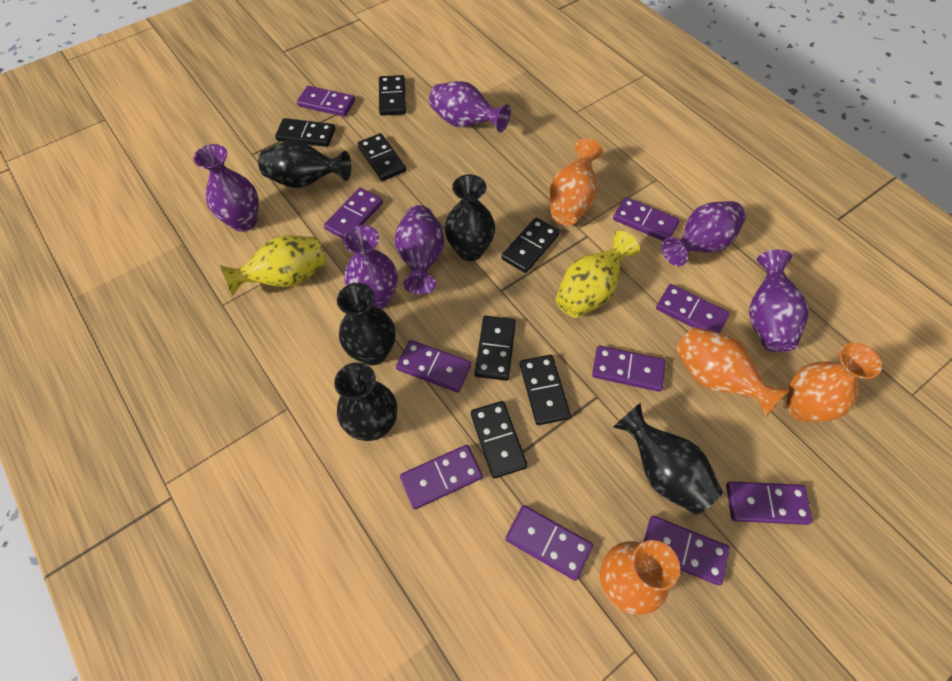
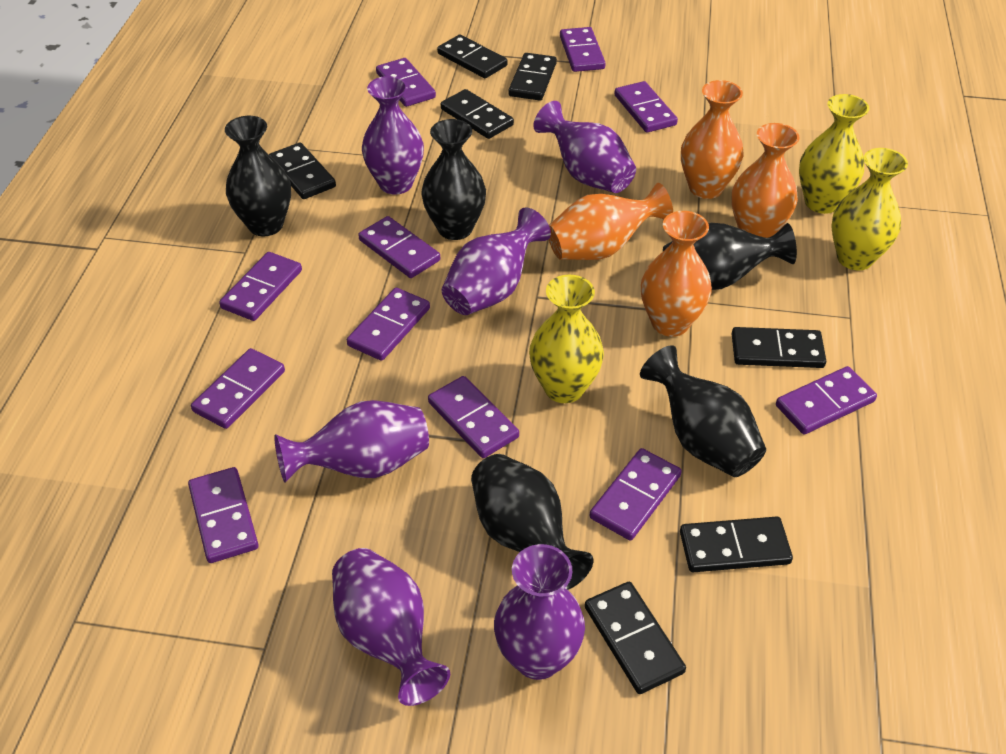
purple domino: [297,86,355,117] [324,188,383,239] [396,340,471,392] [400,445,483,509] [505,505,593,581] [592,346,666,392] [613,197,680,241] [644,516,730,586] [656,284,730,333] [726,481,813,525] = 10 -> [188,467,259,563] [191,348,285,429] [219,252,302,321] [347,288,430,361] [358,216,441,278] [376,58,436,107] [428,376,519,458] [560,27,606,72] [590,448,682,541] [614,81,678,133] [776,366,877,434] = 11
yellow vase: [220,235,326,296] [555,231,640,318] = 2 -> [529,275,604,403] [799,94,869,214] [831,148,908,270] = 3

